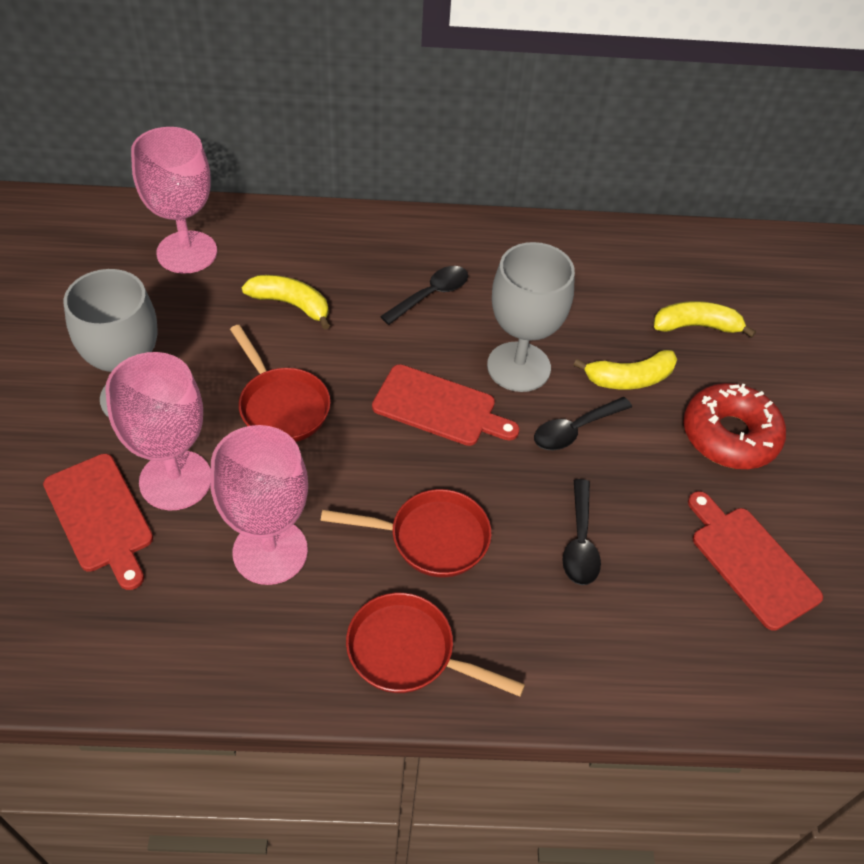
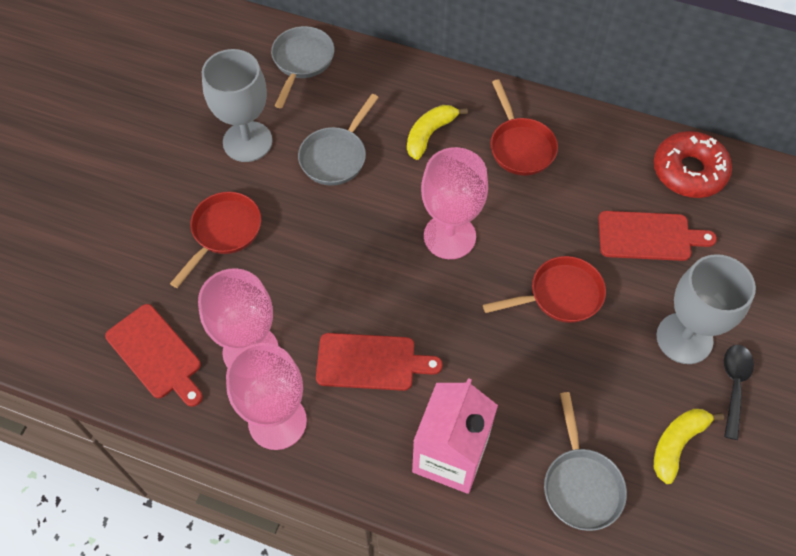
black spoon: [380,266,468,325] [534,397,632,450] [562,479,601,585] = 3 -> [724,345,754,440] = 1
grey pan: none = 0 -> [271,26,335,108] [298,94,379,186] [544,392,627,531] = 3
pink carton: none = 0 -> [412,378,498,494] = 1
yellow banana: [242,275,330,330] [574,350,677,390] [654,301,756,338] = 3 -> [407,105,468,160] [654,409,724,484] = 2

